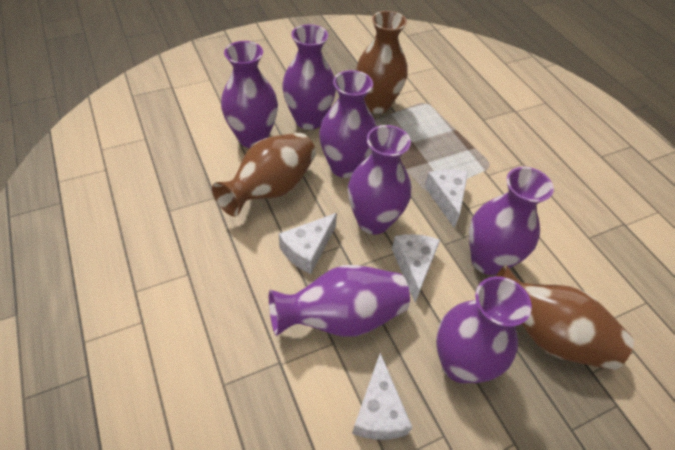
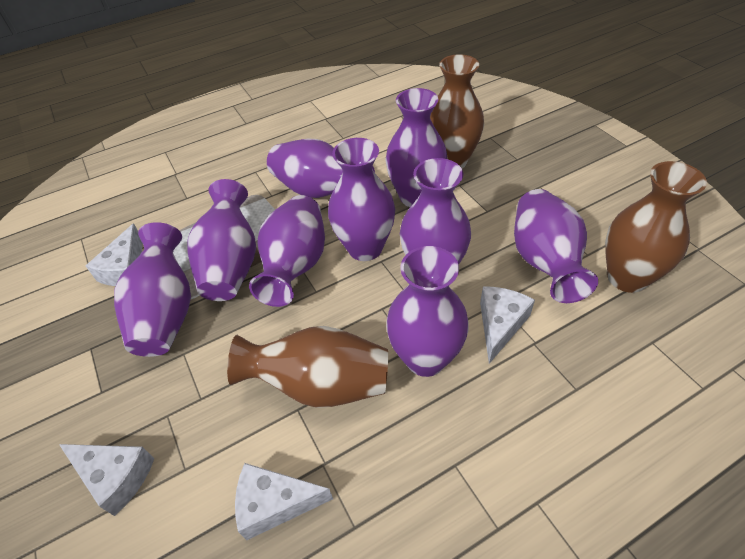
purple vase: [221,41,278,148] [269,265,410,337] [282,24,336,130] [319,70,377,178] [348,125,411,235] [436,276,532,383] [469,167,554,275] = 7 -> [114,222,191,357] [187,179,256,301] [249,195,325,307] [267,138,375,198] [328,138,395,261] [385,88,448,207] [386,246,469,377] [400,158,471,264] [514,189,598,303] = 9

